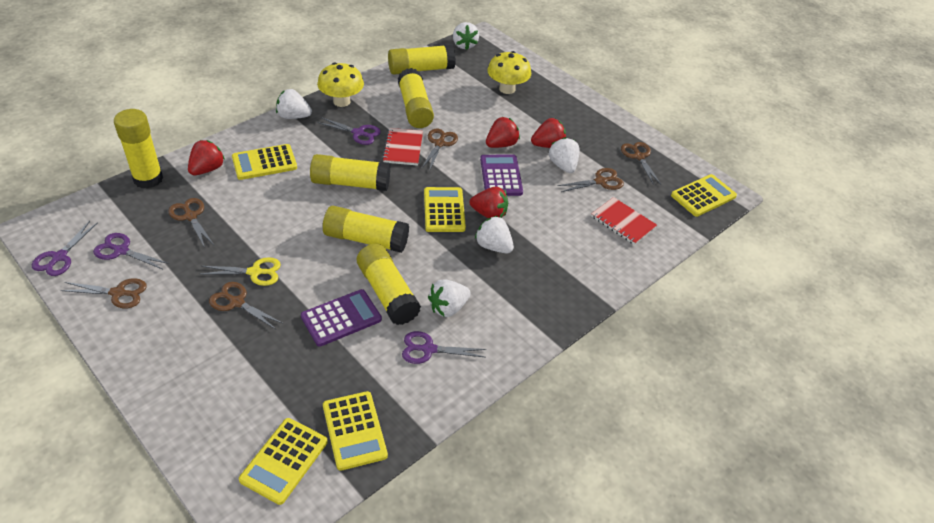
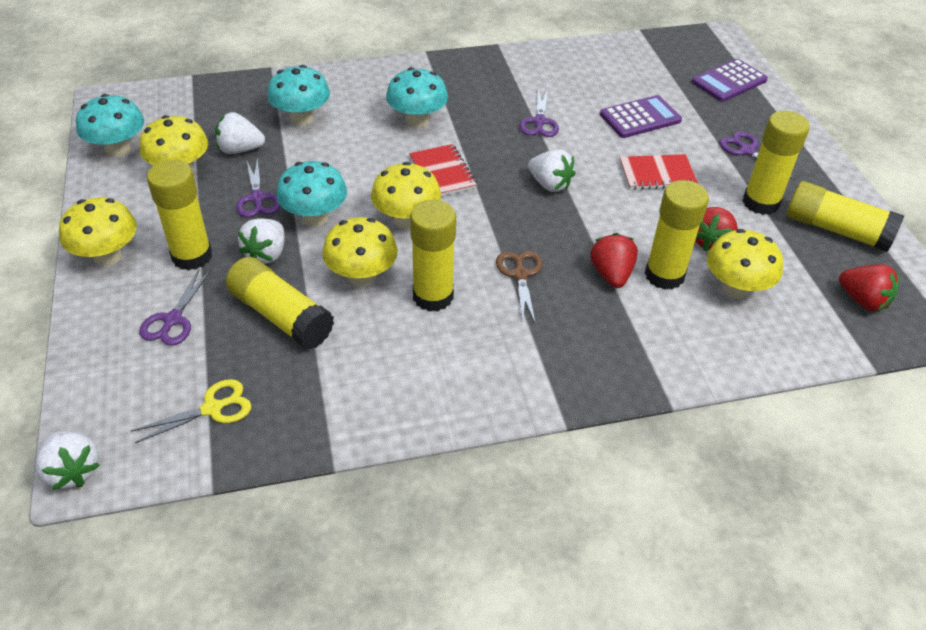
brown scissors: [61,278,147,308] [168,198,214,248] [209,282,283,329] [421,129,458,171] [558,168,624,192] [621,142,661,185] = 6 -> [496,251,542,325] = 1
red strawberry: [188,140,225,175] [470,187,508,218] [486,117,520,148] [531,118,566,148] = 4 -> [590,233,638,288] [695,207,738,251] [839,264,899,311] = 3
turquoise mushroom: none = 0 -> [76,94,144,157] [267,65,330,126] [276,161,347,227] [386,67,448,128] = 4
white strawberry: [276,89,312,119] [428,279,471,317] [453,22,479,50] [475,216,514,253] [549,137,580,173] = 5 -> [35,431,100,490] [215,112,265,154] [238,218,285,264] [528,149,576,192] = 4
yellow calculator: [232,144,297,180] [239,418,328,505] [323,391,388,471] [424,187,466,232] [671,174,737,217] = 5 -> none = 0
yellow mushroom: [317,62,364,107] [487,51,531,94] = 2 -> [59,197,137,266] [140,115,208,171] [322,217,398,287] [371,162,441,229] [707,229,783,299] = 5

